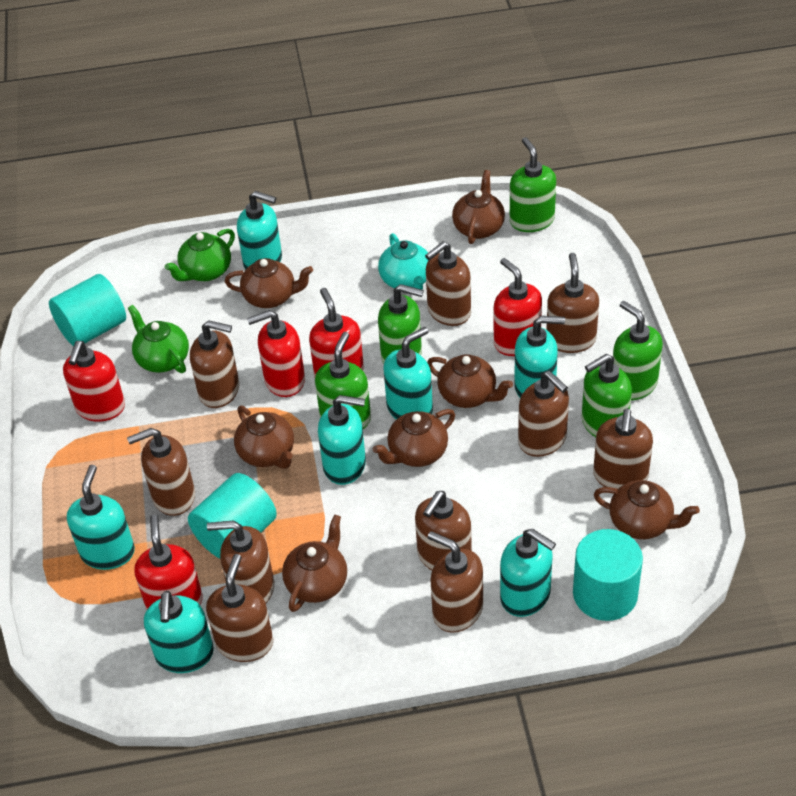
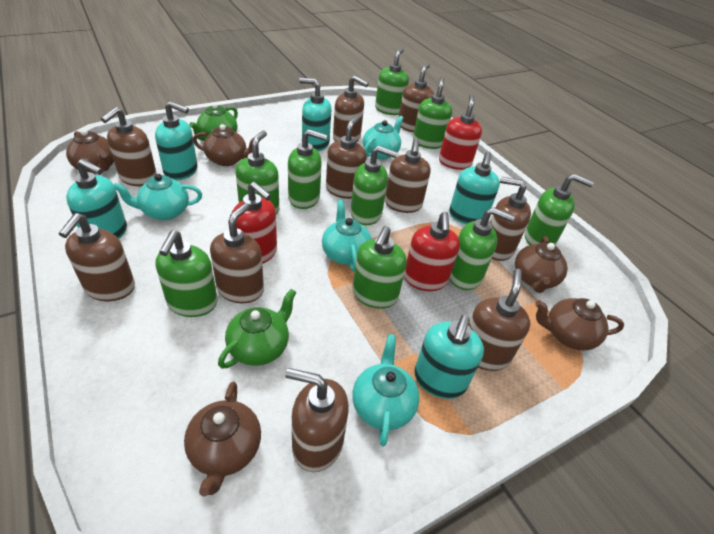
brown teapot: [225,258,313,308] [234,406,294,469] [282,514,347,612] [373,409,455,467] [427,354,513,408] [452,170,505,244] [594,480,700,539] = 7 -> [66,129,114,174] [184,382,261,496] [193,124,253,166] [515,236,568,293] [535,298,624,350] = 5
green soap dispenser: [315,332,371,429] [378,284,424,363] [510,137,556,232] [582,354,632,437] [613,301,663,400] = 5 -> [156,230,218,317] [236,131,279,214] [288,129,328,209] [351,146,398,225] [353,226,407,309] [375,48,409,115] [413,77,452,149] [449,207,515,290] [525,174,594,245] = 9
red soap dispenser: [63,341,125,422] [134,515,203,610] [247,310,305,397] [309,288,364,376] [494,258,542,356] = 5 -> [232,182,277,264] [404,212,460,291] [439,95,482,170] = 3
turquoise cylinder: [49,274,126,346] [188,473,277,559] [573,529,643,621] = 3 -> none = 0
turquoise soap dispenser: [67,465,135,570] [144,591,214,673] [237,191,282,270] [318,395,366,485] [384,327,433,420] [500,529,556,617] [514,316,565,398] = 7 -> [66,159,127,239] [155,101,198,180] [299,78,331,151] [414,315,484,399] [449,152,500,225] = 5
turquoise teapot: [378,233,429,290] = 1 -> [114,174,202,220] [322,200,372,271] [352,334,420,446] [363,116,404,160] = 4

